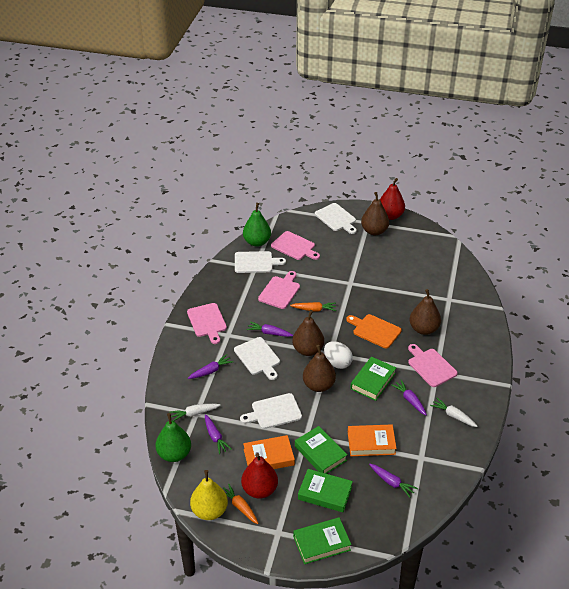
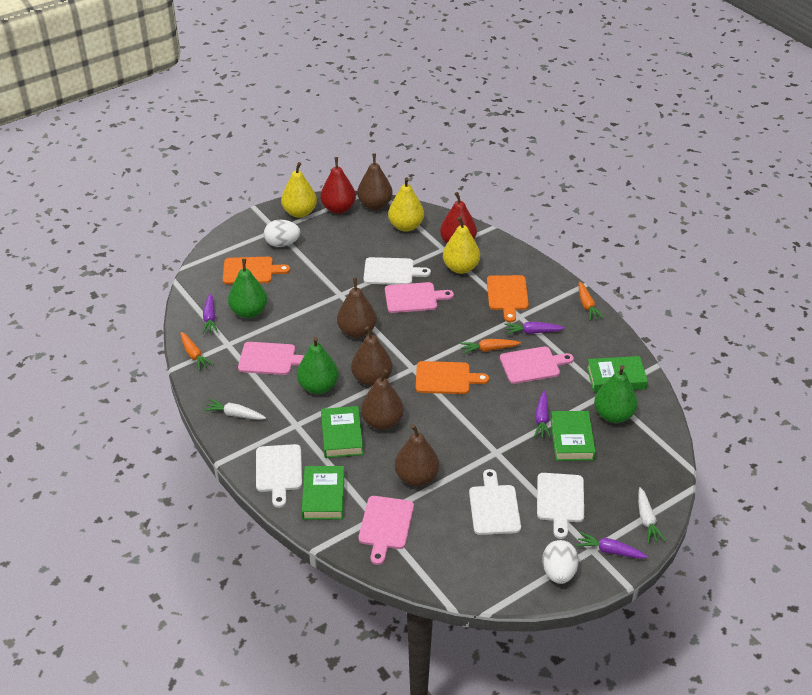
brown pear: [292,310,324,356] [303,345,336,392] [361,192,389,235] [410,289,441,335] = 4 -> [337,278,377,338] [351,326,392,386] [357,153,393,210] [361,369,404,430] [395,424,439,486] = 5
green pear: [156,413,191,462] [243,203,271,247] = 2 -> [228,259,267,318] [297,337,339,394] [594,365,638,423] = 3
orange book: [243,435,295,469] [348,424,397,456] = 2 -> none = 0
orange carrot: [223,484,259,524] [290,302,336,312] = 2 -> [180,332,214,371] [460,339,521,354] [578,281,604,321] = 3
orange cutting board: [346,314,402,349] = 1 -> [223,257,290,284] [416,361,489,394] [487,275,529,322] = 3
purple carrot: [188,354,233,379] [205,414,232,454] [246,322,293,337] [369,464,418,497] [391,380,427,416] = 5 -> [202,293,218,334] [505,322,565,335] [534,391,551,438] [576,532,648,559] = 4
white egg: [324,341,353,369] = 1 -> [264,219,300,247] [542,540,579,584] = 2
yellow pear: [190,470,228,520] = 1 -> [281,162,317,218] [388,177,424,232] [443,217,480,274] = 3

